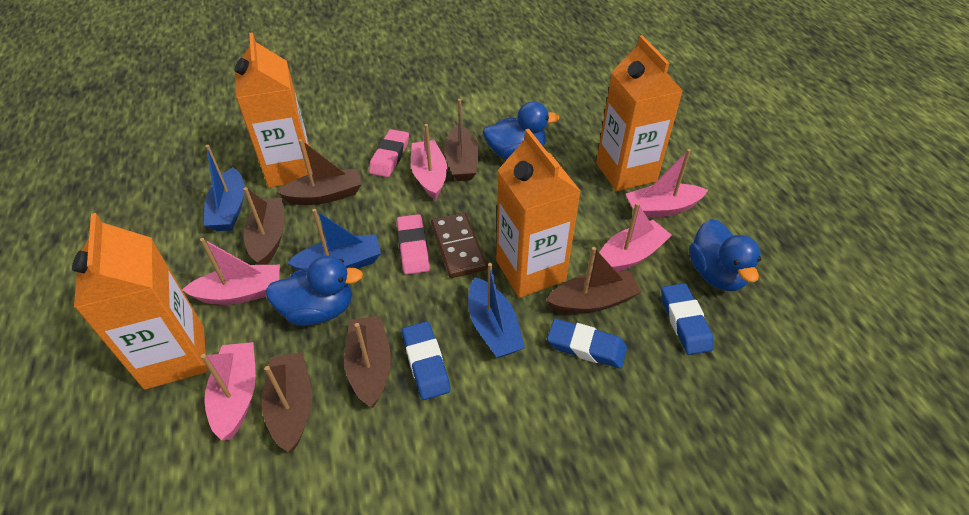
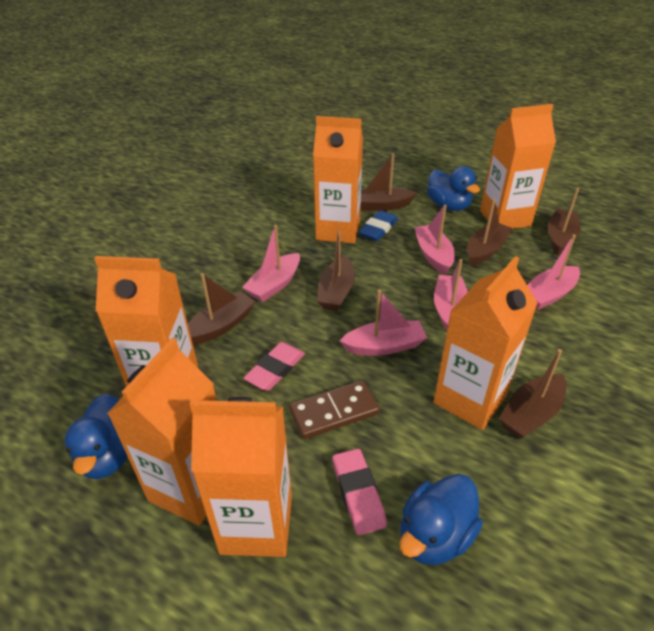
blue boat: [204,145,245,231] [287,209,381,271] [468,263,525,358] = 3 -> none = 0
blue eraser: [402,321,451,400] [547,319,627,369] [661,283,714,355] = 3 -> [359,210,398,241] = 1
orange carton: [72,213,207,390] [235,32,312,188] [496,129,581,298] [596,35,683,191] = 4 -> [94,256,198,387] [107,338,217,525] [190,397,292,557] [313,116,363,244] [433,256,538,430] [480,104,556,229] = 6

